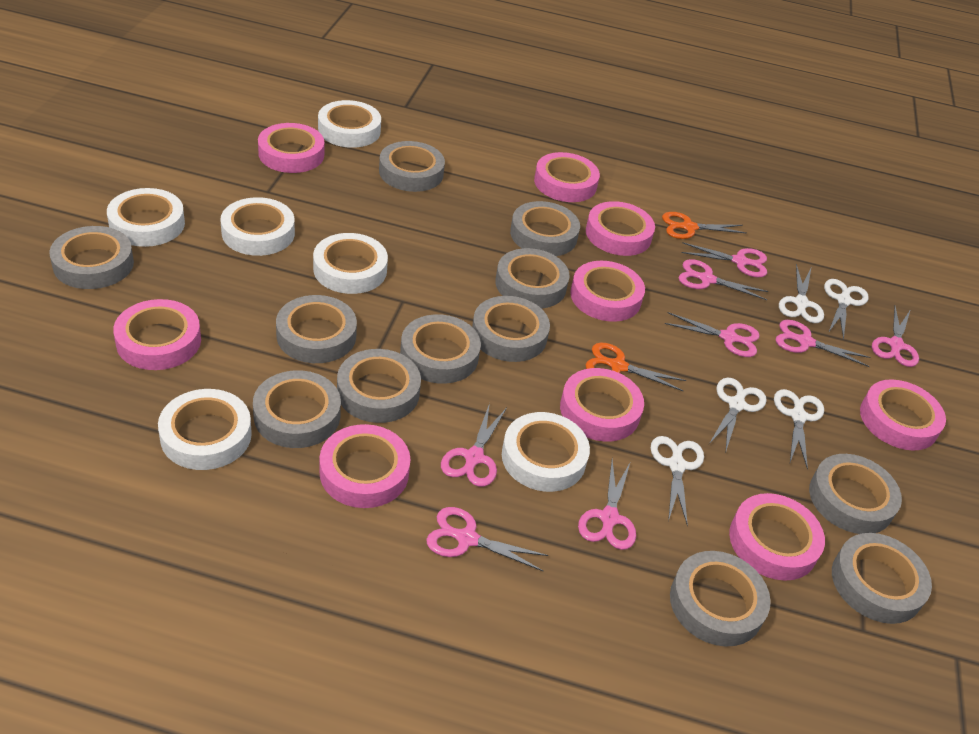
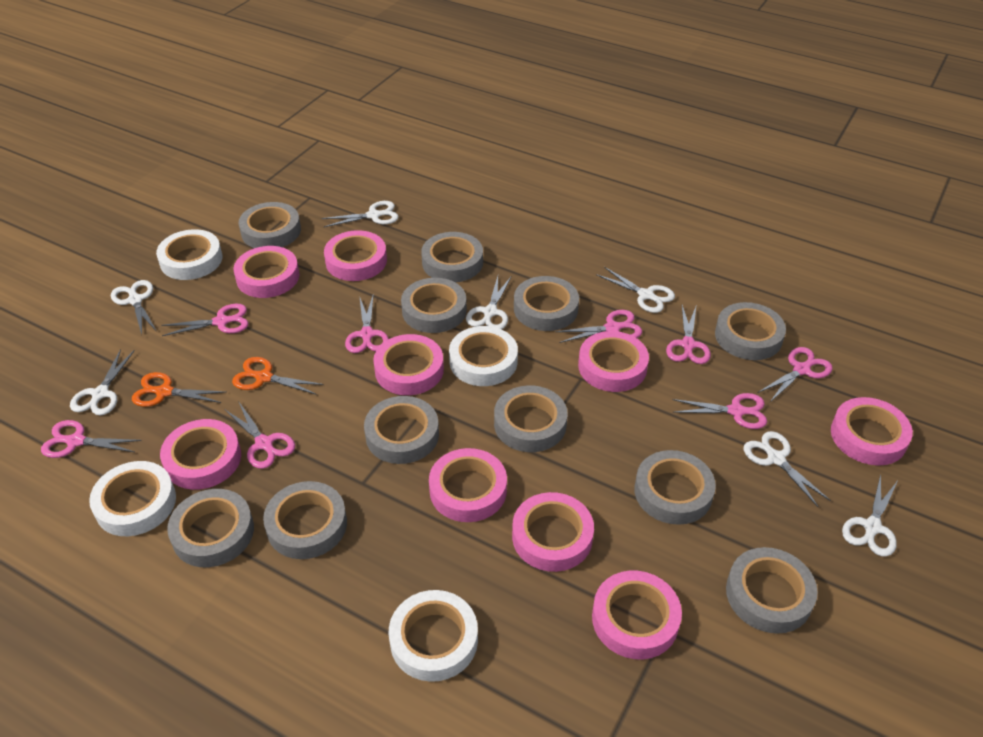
grey tape: [49,226,134,289] [253,370,341,448] [276,295,357,363] [337,349,421,423] [379,141,445,192] [400,314,481,384] [472,296,550,362] [495,248,570,309] [510,201,580,256] [670,551,771,647] [809,454,902,534] [832,533,932,624] = 12 -> [167,489,254,567] [239,202,301,248] [263,481,347,559] [364,396,439,464] [401,278,467,333] [421,232,483,282] [494,385,568,452] [514,276,579,331] [634,450,716,525] [715,302,786,360] [726,547,818,634] = 11
white scissors: [651,436,704,526] [709,377,767,451] [774,389,824,469] [779,264,824,323] [824,279,869,339] = 5 -> [70,349,135,415] [111,280,156,334] [322,201,399,227] [466,276,511,329] [596,267,675,313] [744,431,831,507] [842,474,898,557] = 7
white tape: [107,188,185,247] [158,389,252,470] [220,197,295,256] [313,233,388,294] [318,100,381,148] [502,412,590,492] = 6 -> [89,461,176,536] [156,229,222,280] [389,590,478,682] [449,326,518,386] = 4

